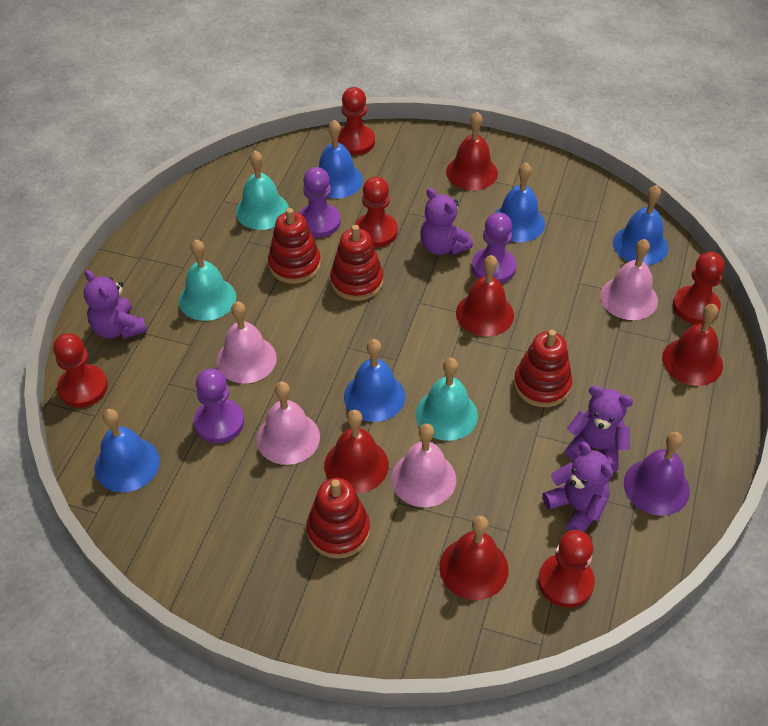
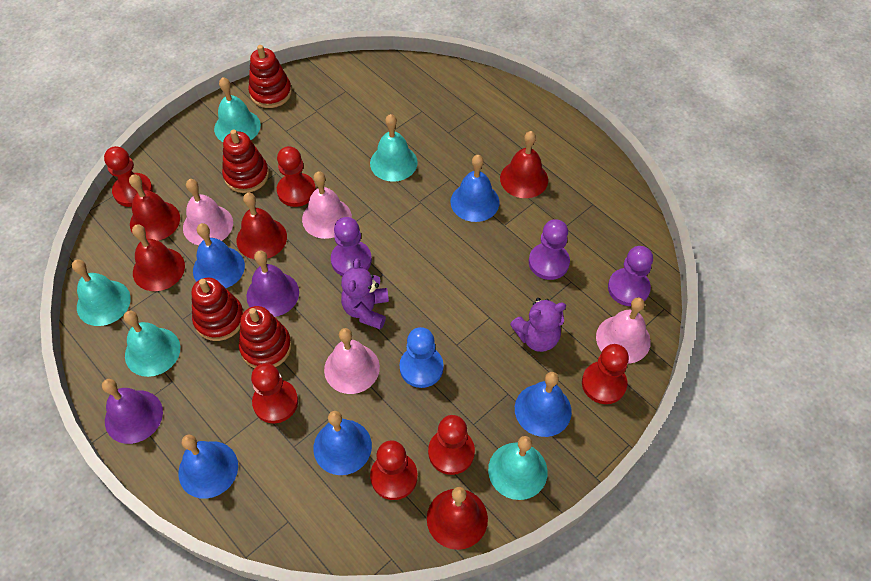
blue pawn: none = 0 -> [400,327,443,388] = 1
purple bell: [624,432,690,516] = 1 -> [102,379,163,444] [246,250,299,317] = 2
purple teddy bear: [84,270,147,339] [420,188,473,255] [543,442,613,532] [564,386,633,472] = 4 -> [341,258,389,330] [510,298,566,352] = 2
red pawn: [53,333,108,408] [338,87,375,155] [355,177,398,247] [538,530,595,608] [673,252,725,324] = 5 -> [104,146,153,207] [251,363,298,423] [277,146,316,207] [370,440,418,500] [428,415,475,475] [582,344,629,404] = 6
turquoise bell: [179,240,236,321] [236,151,289,230] [416,358,478,441] = 3 -> [72,259,131,326] [124,310,180,377] [214,77,261,142] [370,114,418,182] [488,436,548,500] = 5

